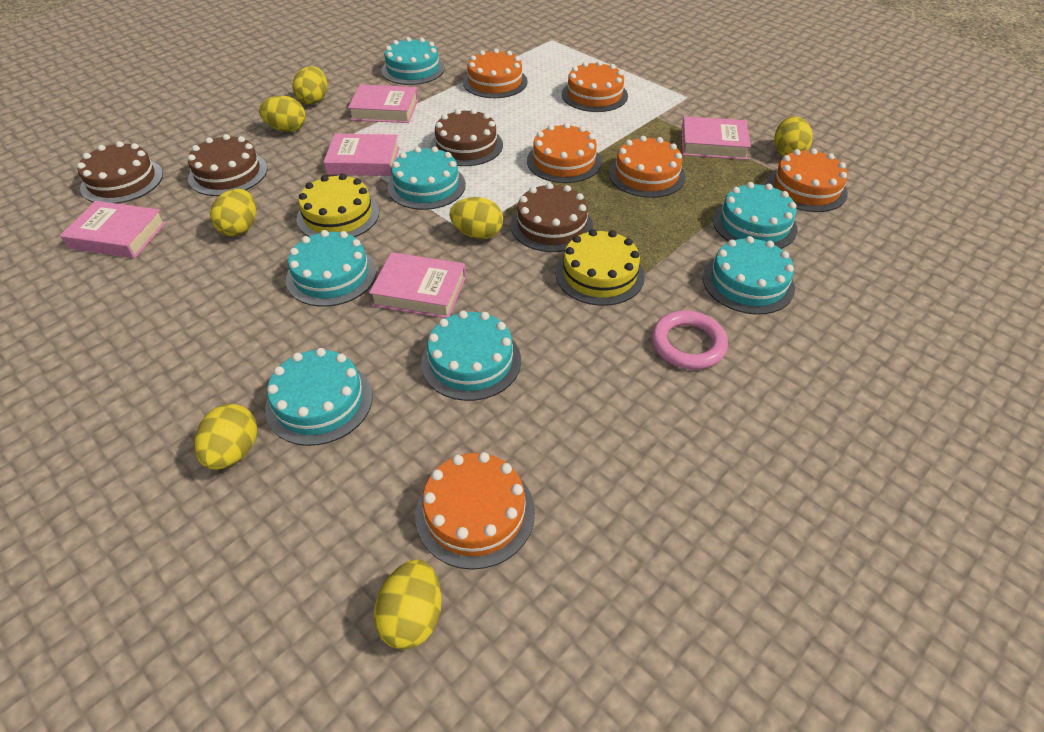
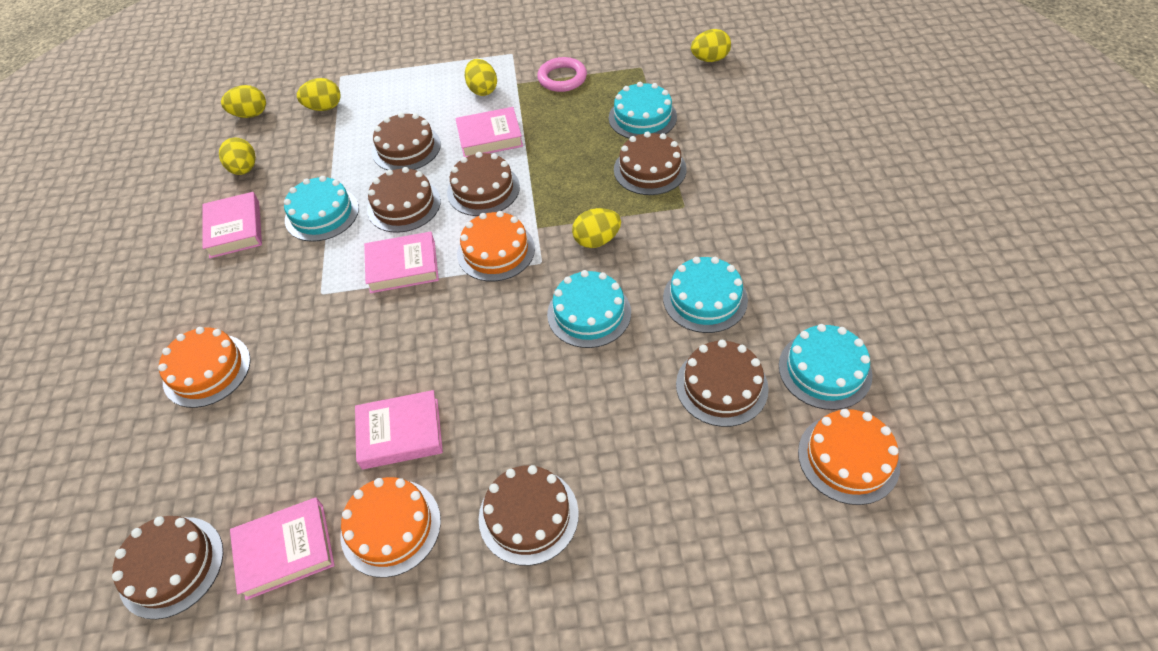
brown cake: [77,141,163,204] [188,134,267,196] [430,109,503,166] [510,183,593,252] = 4 -> [112,516,223,619] [367,167,441,233] [372,112,441,170] [447,152,520,216] [479,465,579,566] [614,131,687,195] [676,340,769,427] = 7
orange cake: [415,452,535,569] [463,49,528,98] [527,123,602,183] [562,61,628,112] [609,136,686,198] [766,148,848,212] = 6 -> [158,327,251,408] [340,477,441,578] [457,211,535,282] [798,409,900,505] = 4
turquoise cake: [265,348,373,446] [286,230,377,307] [381,37,445,85] [387,146,466,210] [421,311,521,401] [703,236,795,315] [713,182,797,249] = 7 -> [284,176,359,242] [547,270,631,348] [609,82,677,138] [663,257,748,333] [779,324,872,410] = 5
yellow cake: [296,174,379,237] [555,229,645,306] = 2 -> none = 0
yellow egg: [194,404,257,470] [210,189,256,236] [259,96,306,132] [292,66,327,105] [373,559,442,650] [450,197,503,239] [775,116,813,156] = 7 -> [219,137,256,175] [221,85,266,118] [297,78,341,111] [465,59,497,96] [572,208,621,248] [691,29,731,62] = 6

